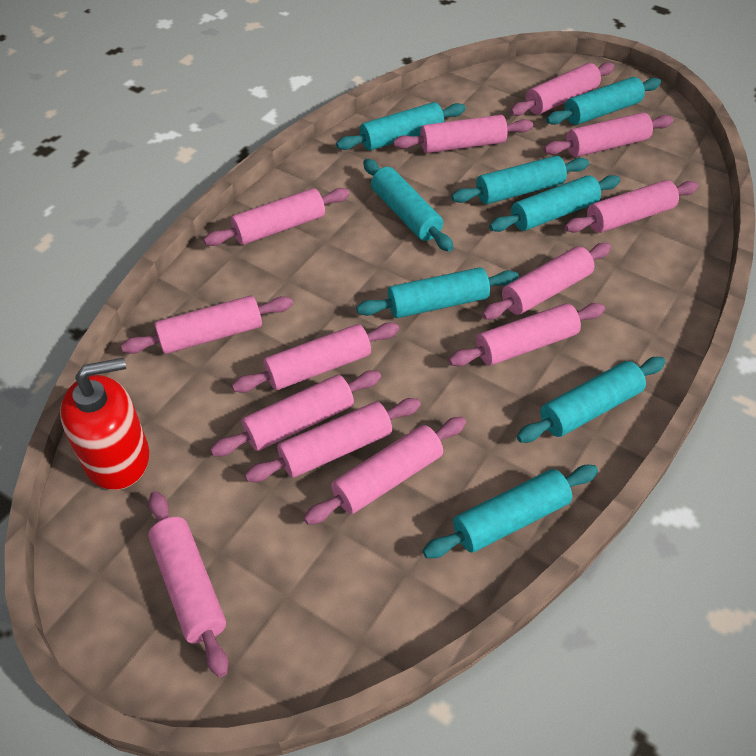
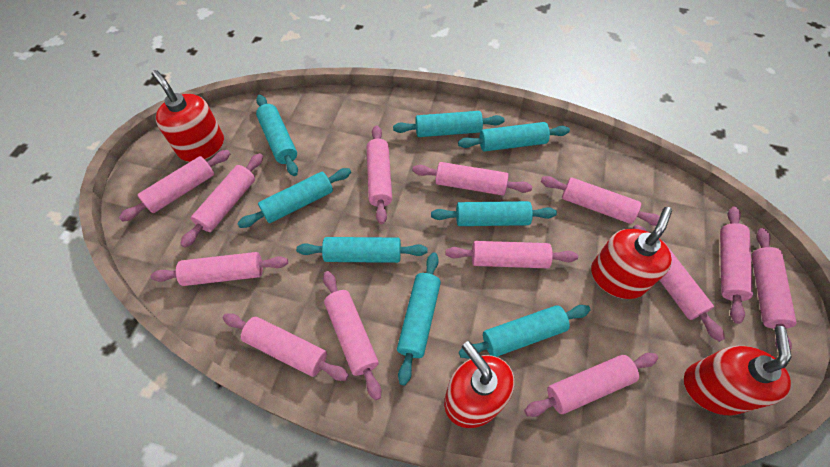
red soap dispenser: [60,358,149,490] = 1 -> [152,70,224,162] [444,341,514,428] [591,207,672,299] [684,326,792,415] = 4

